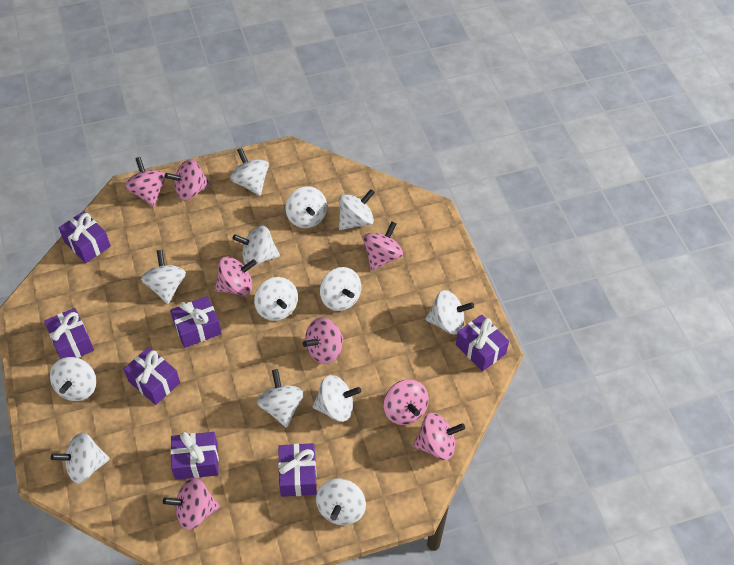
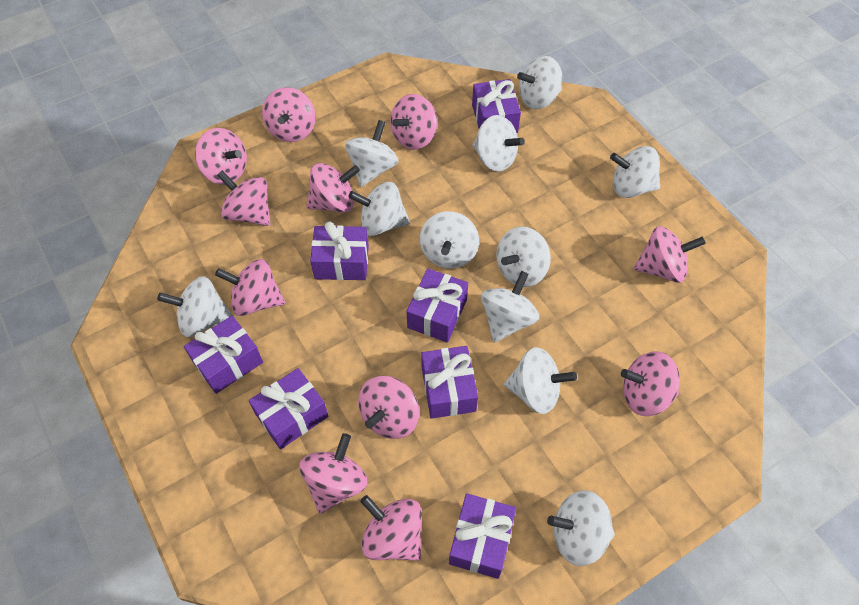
pink spinning top: [125,157,166,207] [163,477,220,530] [165,159,211,201] [215,257,257,295] [303,318,343,364] [363,221,403,271] [383,380,429,425] [413,413,465,460] = 8 -> [195,128,247,185] [215,259,285,316] [217,170,271,226] [262,87,316,142] [299,433,368,514] [306,163,360,213] [358,376,419,439] [360,495,422,561] [390,94,437,150] [621,351,680,416] [634,226,706,283] = 11
white spinning top: [50,357,96,401] [51,432,110,483] [141,250,186,304] [230,148,269,196] [233,226,280,266] [254,277,298,321] [257,369,304,428] [285,186,327,228] [313,375,361,422] [316,478,366,525] [320,267,361,311] [339,189,375,230] [425,290,474,334] = 13 -> [157,276,233,337] [345,120,398,187] [348,182,410,236] [420,211,479,269] [473,115,525,172] [481,271,539,343] [496,226,551,287] [504,347,577,414] [517,56,562,109] [547,490,615,566] [610,146,660,198] = 11

